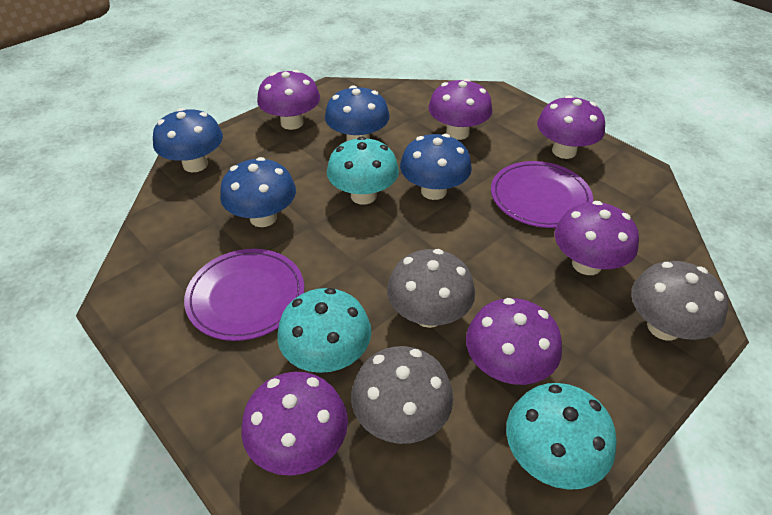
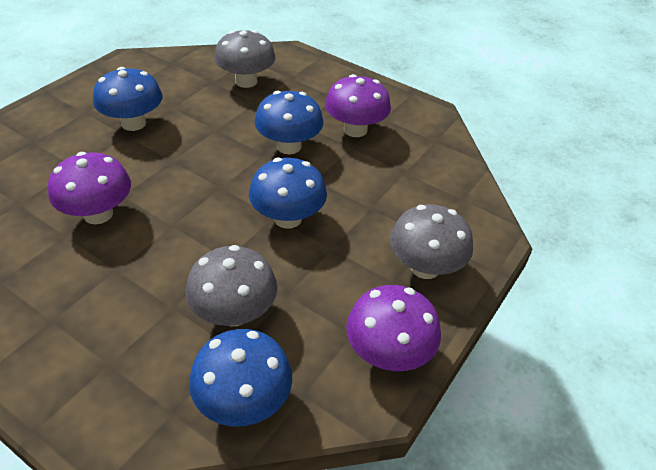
purple mushroom: [241,372,348,476] [257,70,320,130] [428,79,493,140] [466,298,562,385] [537,95,605,159] [555,201,639,275] = 6 -> [48,152,131,224] [325,74,391,137] [346,285,441,371] = 3
purple plate: [184,249,304,341] [491,161,593,228] = 2 -> none = 0
turquoise mushroom: [277,288,371,373] [327,136,399,205] [506,383,617,490] = 3 -> none = 0

